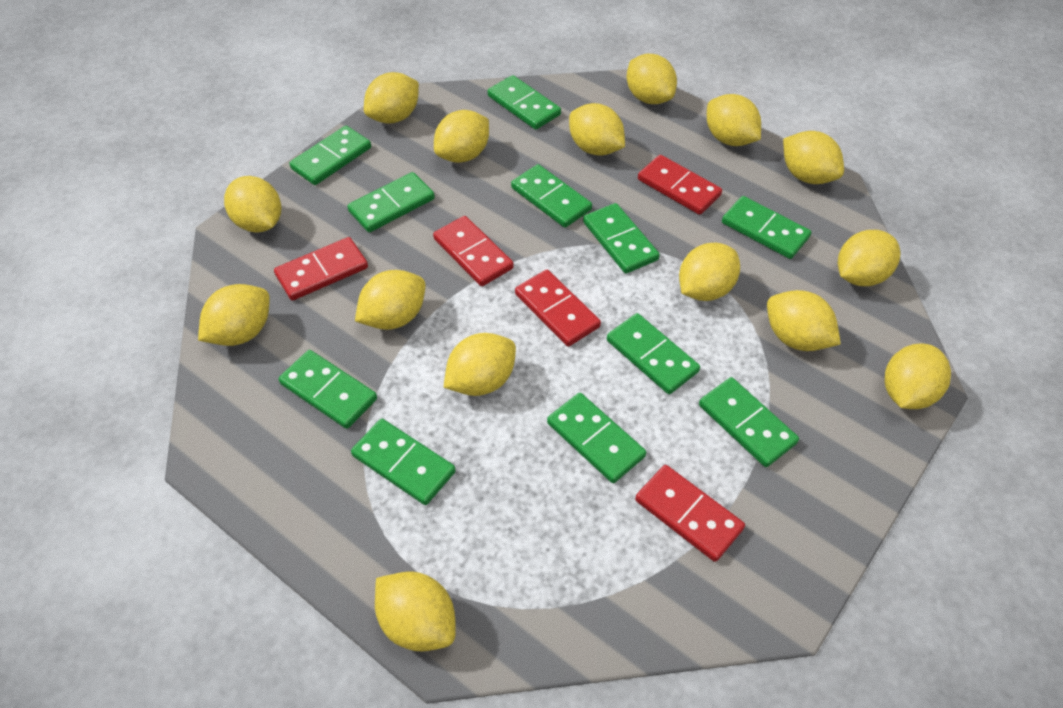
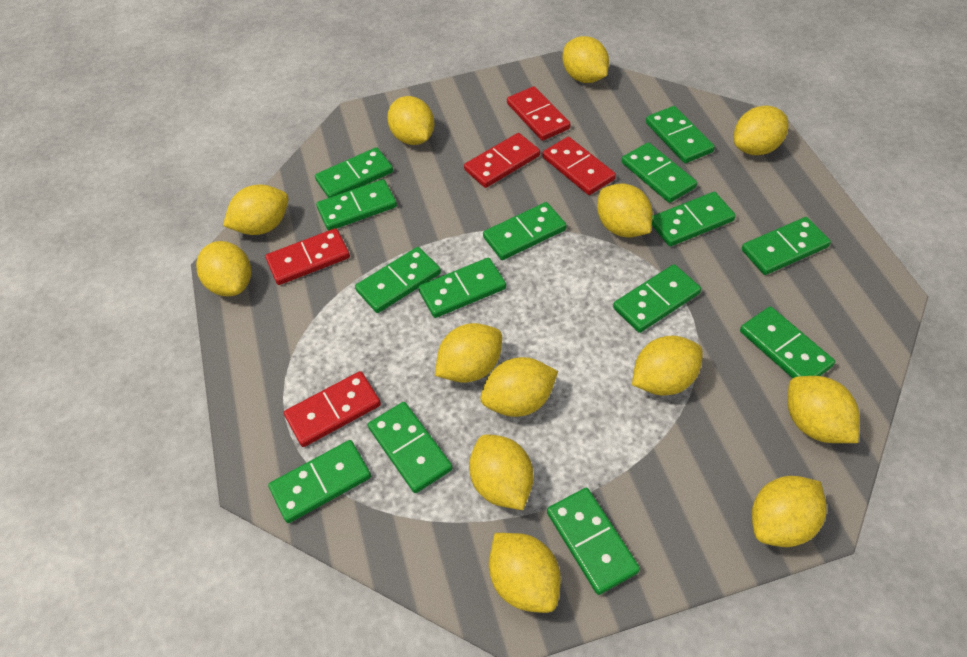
green domino: [279,350,377,429] [290,126,371,185] [347,172,435,232] [351,419,456,505] [488,75,561,130] [511,164,592,228] [547,393,646,483] [583,203,660,273] [607,313,700,394] [699,377,799,467] [722,196,812,259] = 11 -> [268,440,371,523] [315,147,393,198] [316,179,397,231] [355,247,441,313] [368,402,452,493] [418,258,506,318] [483,202,566,260] [547,488,640,595] [613,264,701,333] [622,142,697,203] [646,106,715,163] [652,192,736,246] [740,306,835,378] [742,217,831,275] = 14
yellow lemon: [198,284,270,346] [224,176,281,233] [355,270,425,330] [364,72,419,123] [375,572,456,651] [434,110,489,163] [443,333,516,396] [569,103,625,156] [627,53,677,104] [679,243,740,301] [707,94,761,146] [767,290,841,351] [783,131,844,184] [838,230,900,286] [885,344,951,409] = 15 -> [196,241,251,296] [223,185,288,235] [387,96,434,145] [435,323,502,383] [469,435,533,510] [480,357,558,417] [489,533,561,613] [563,36,609,83] [597,183,653,237] [632,336,703,395] [734,106,788,155] [752,476,827,547] [788,376,860,443] = 13

